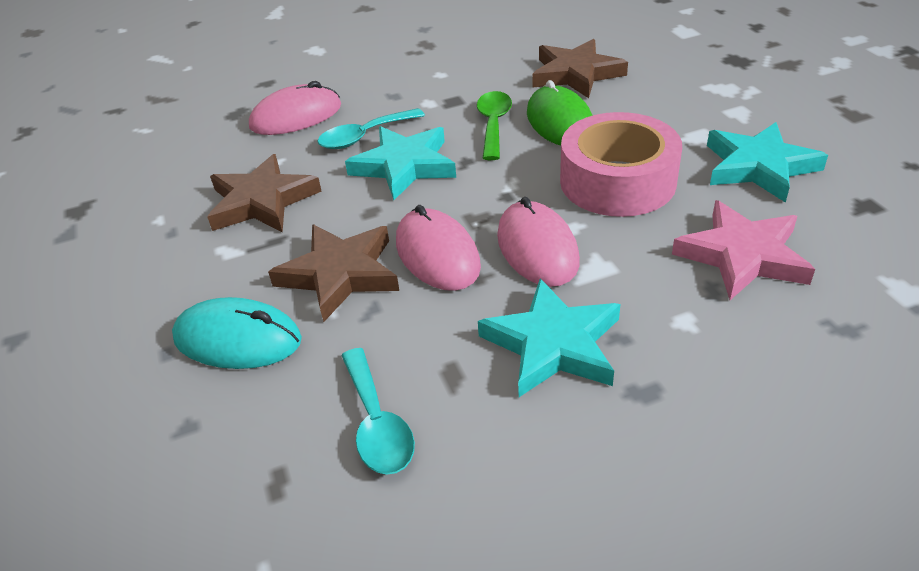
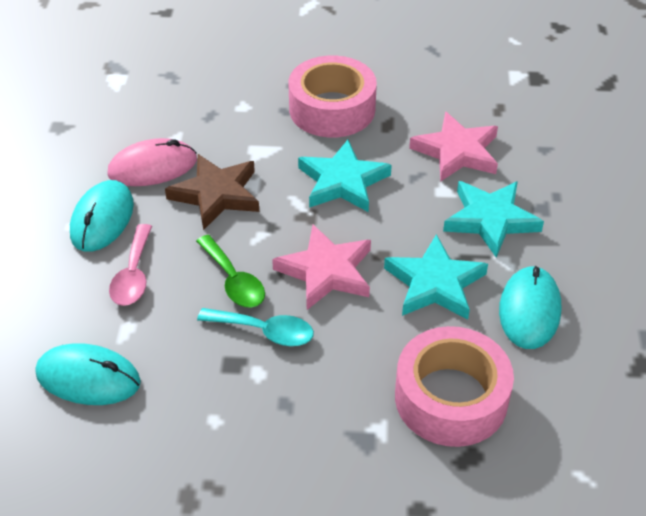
brown star: [207,154,322,232] [268,224,399,322] [532,39,628,98] = 3 -> [165,154,259,230] = 1
green mouse: [527,80,593,145] = 1 -> none = 0
pink mouse: [249,81,341,135] [396,205,481,291] [497,197,580,287] = 3 -> [107,138,197,186] = 1
pink spoon: none = 0 -> [109,224,152,306] = 1
pink star: [672,200,815,300] = 1 -> [272,225,371,310] [409,111,498,182] = 2
pink tape: [560,112,682,217] = 1 -> [289,55,377,138] [395,326,514,447] = 2
turquoise mouse: [172,297,302,369] = 1 -> [35,343,141,405] [70,180,134,252] [499,266,561,349] = 3
turquoise spoon: [317,108,425,149] [341,348,415,475] = 2 -> [197,308,314,346] = 1

